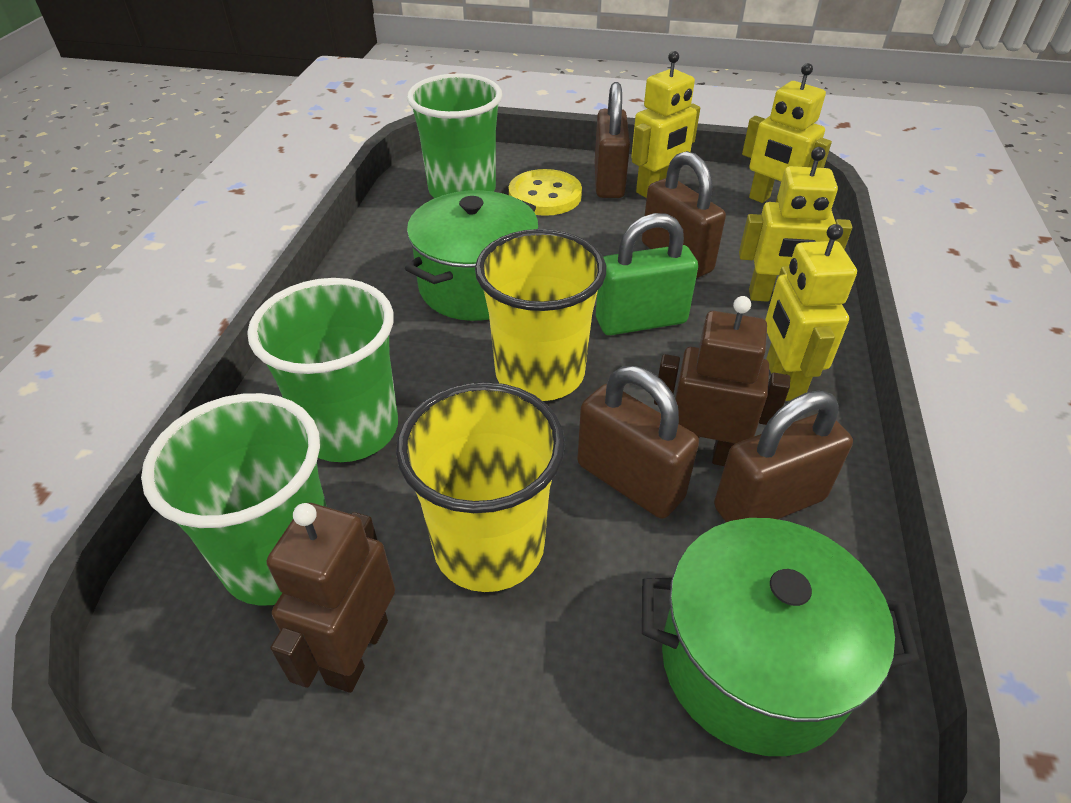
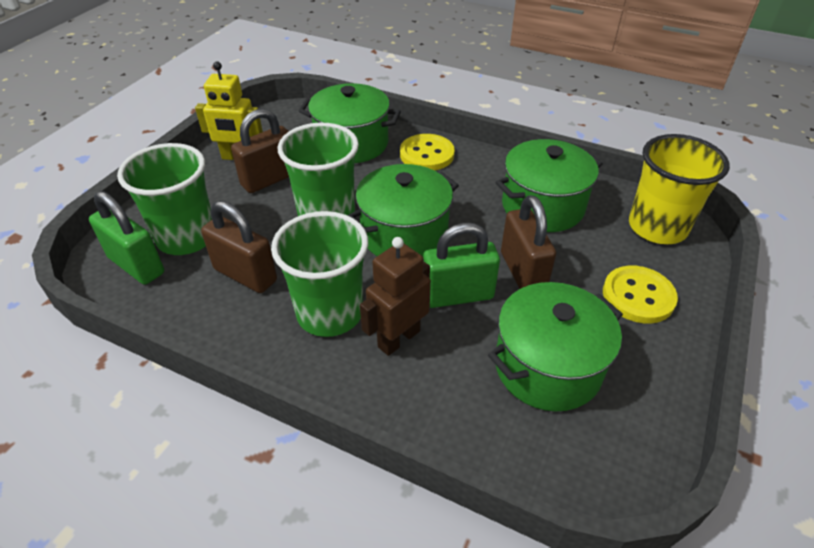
brown padlock: [577,366,699,519] [595,82,630,198] [642,151,726,278] [714,390,853,522] = 4 -> [201,201,277,293] [231,108,289,193] [501,195,556,289] = 3
brown robot: [267,503,395,693] [654,296,790,466] = 2 -> [360,237,431,356] = 1
green padlock: [596,213,698,335] = 1 -> [89,191,164,285] [423,223,500,308] = 2
green pot: [405,190,539,321] [642,518,920,756] = 2 -> [299,83,401,163] [347,164,459,257] [488,282,623,412] [496,139,603,232] = 4
yellow button: [509,169,582,216] = 1 -> [400,134,455,170] [603,266,678,323] = 2
yellow cup: [396,382,565,592] [475,229,606,401] = 2 -> [629,134,730,244] = 1
yellow robot: [631,51,700,198] [739,147,852,302] [742,63,832,203] [765,224,857,401] = 4 -> [195,62,263,160] = 1

